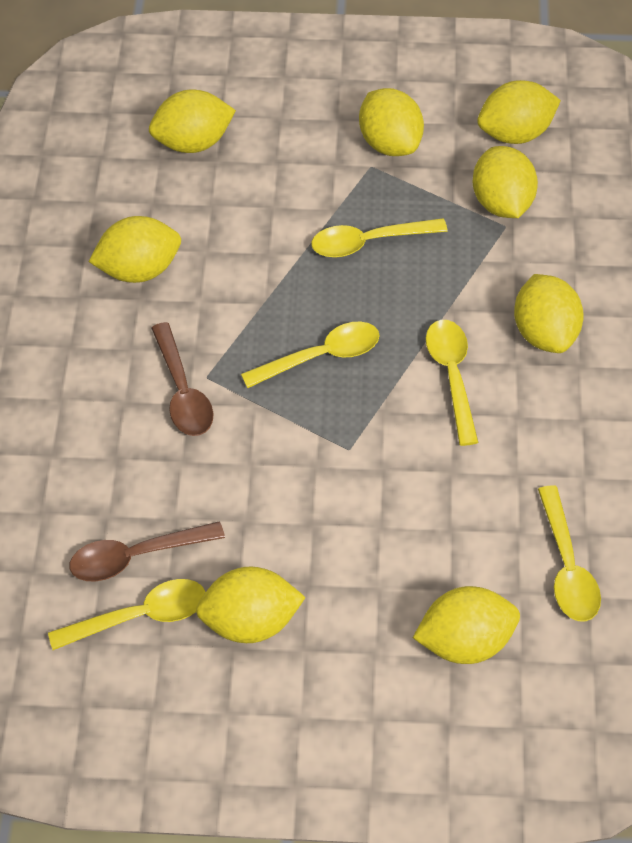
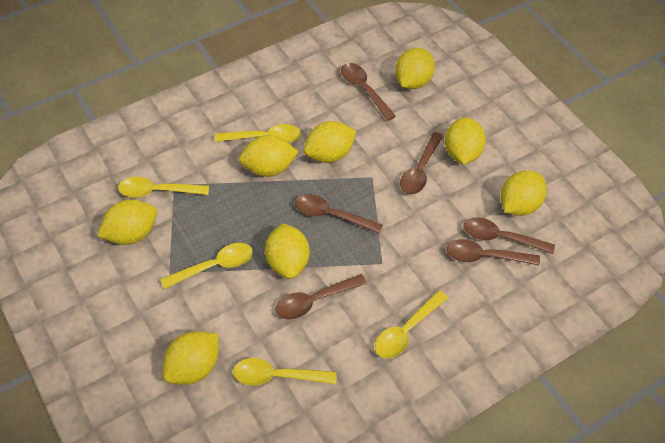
brown spoon: [70,521,225,581] [151,322,214,436] = 2 -> [275,274,367,320] [295,194,383,234] [341,63,396,121] [400,132,443,195] [446,239,540,265] [463,217,555,254] = 6

